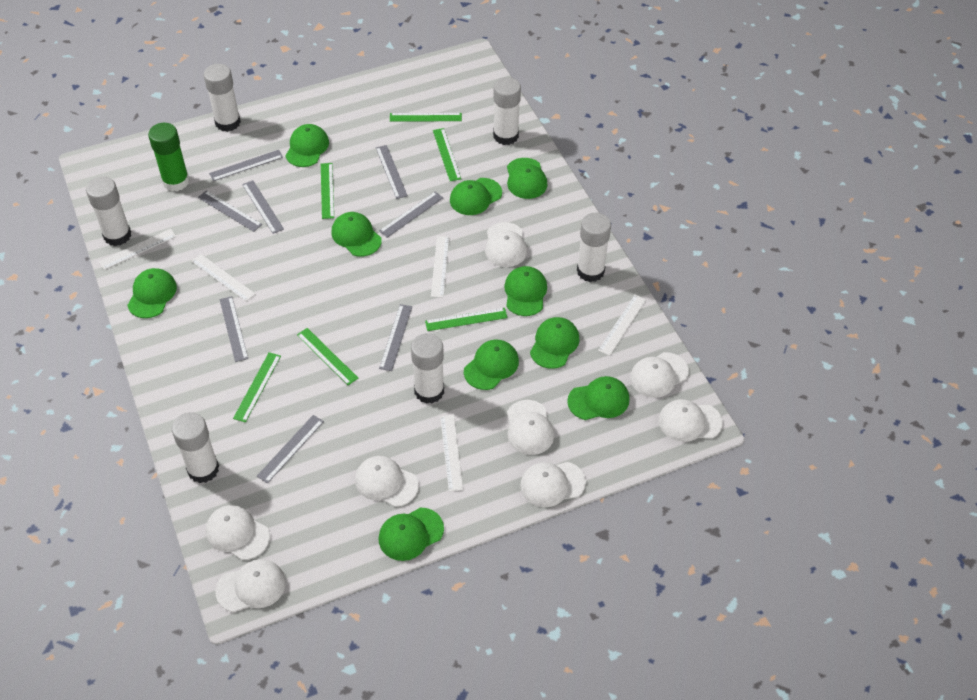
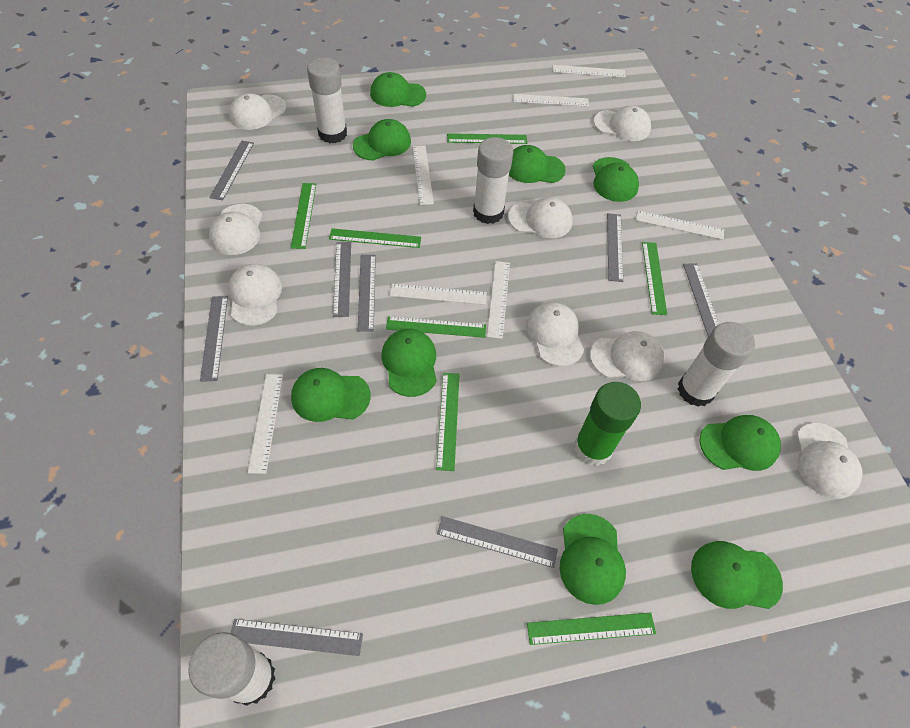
green cap: [127,268,177,318] [286,124,329,167] [331,212,382,257] [378,508,444,561] [450,178,502,215] [464,340,519,390] [504,266,547,316] [507,158,547,199] [530,317,579,369] [567,376,629,420] = 10 -> [291,368,371,422] [353,119,411,161] [370,72,426,107] [381,329,437,397] [509,145,566,183] [560,514,626,605] [593,157,639,202] [691,541,783,609] [699,415,781,471] = 9
green ruler: [233,352,281,422] [297,328,358,385] [321,163,334,219] [390,113,462,121] [425,308,508,331] [433,128,461,181] = 6 -> [291,183,316,249] [329,228,421,248] [386,316,486,338] [436,373,460,471] [447,133,527,144] [527,612,656,645] [642,242,667,315] = 7
white glue stick: [86,176,131,246] [172,412,219,483] [204,64,241,132] [411,333,444,404] [493,77,521,145] [577,213,611,282] = 6 -> [188,632,276,706] [307,57,347,143] [473,137,513,224] [678,322,755,407] = 4
white ruler: [99,229,176,270] [192,254,255,302] [431,236,449,298] [440,415,463,491] [598,295,646,356] = 5 -> [248,374,283,474] [390,284,487,305] [413,146,434,205] [487,261,510,339] [513,94,589,107] [553,65,626,78] [636,210,724,240] = 7

